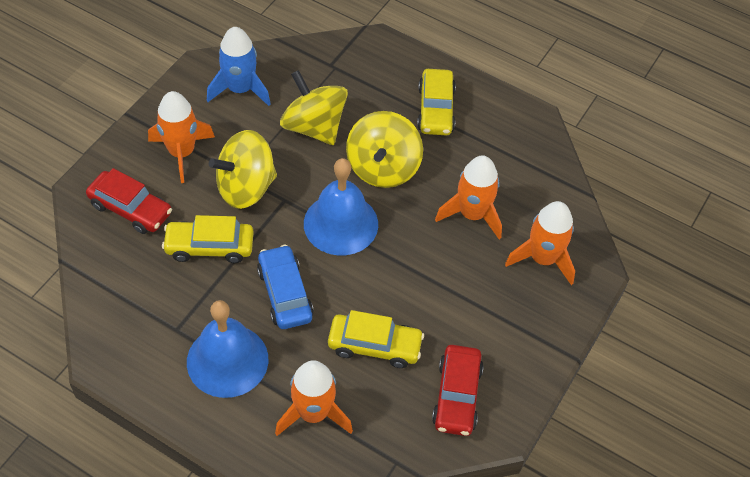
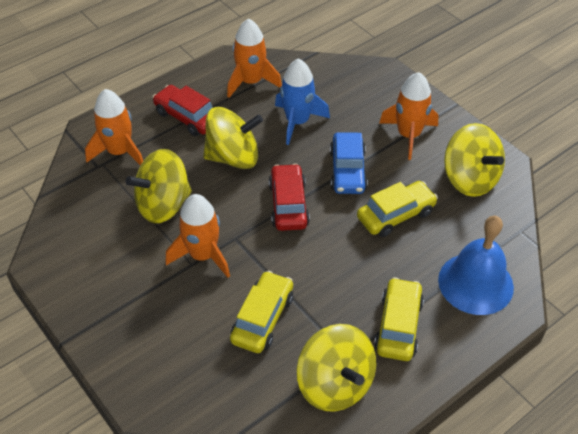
blue bell: [187,300,268,398] [304,158,378,255] = 2 -> [438,216,514,315] = 1
yellow spinning top: [209,130,277,209] [280,70,348,145] [346,111,423,188] = 3 -> [126,149,192,223] [203,107,263,169] [297,324,376,412] [444,123,505,197] = 4

